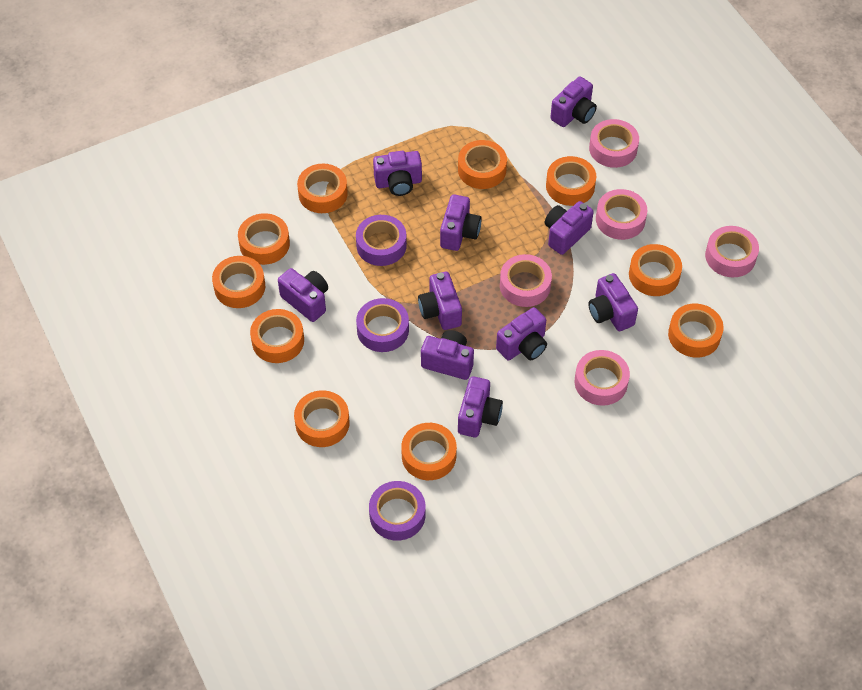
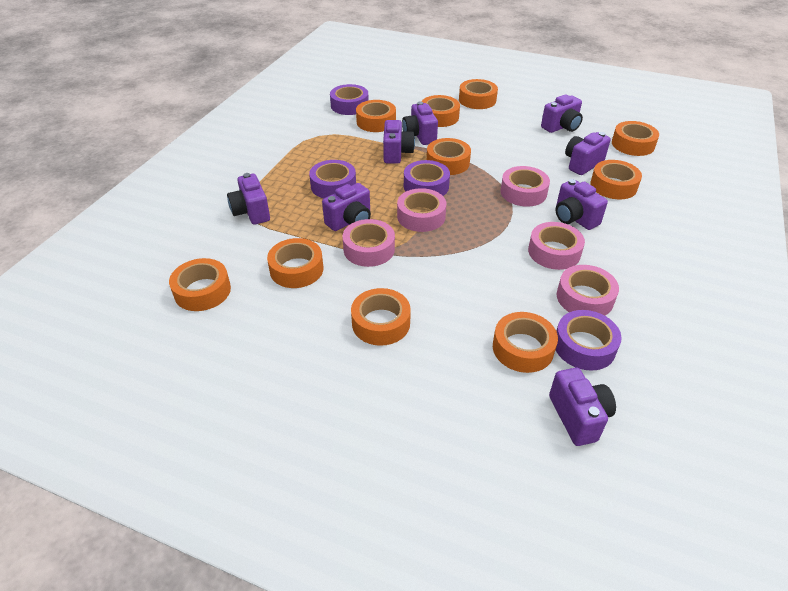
purple camera: [278,268,328,322] [373,151,422,196] [418,272,462,330] [421,330,474,380] [440,194,482,251] [458,376,503,438] [496,307,547,361] [545,201,594,255] [550,77,597,127] [588,273,638,331] = 10 -> [227,173,270,225] [322,183,371,231] [383,120,415,164] [402,102,438,145] [541,94,583,133] [549,368,616,446] [556,179,608,230] [565,132,611,175] = 8
purple tape: [356,215,407,266] [356,298,409,352] [369,481,425,541] = 3 -> [309,160,356,198] [330,84,369,115] [404,160,450,196] [556,310,622,371] = 4

